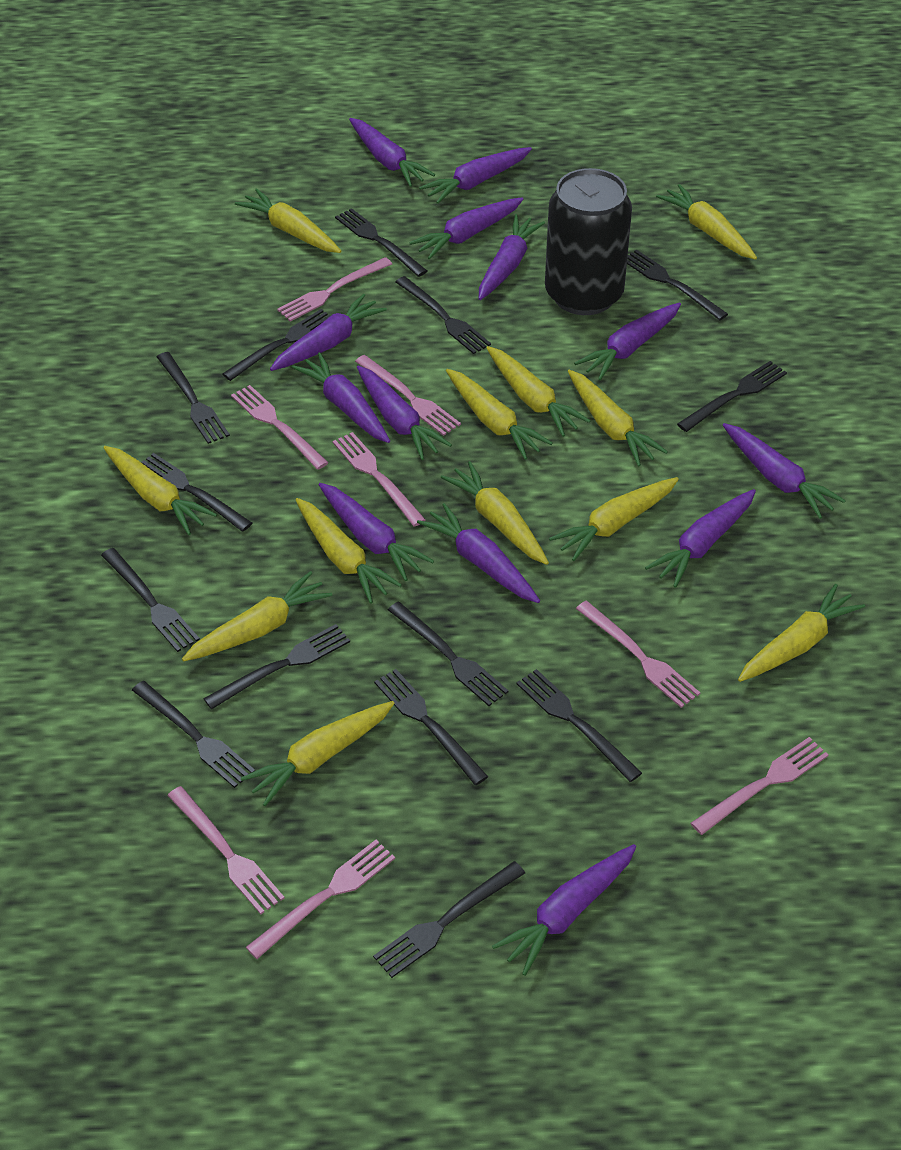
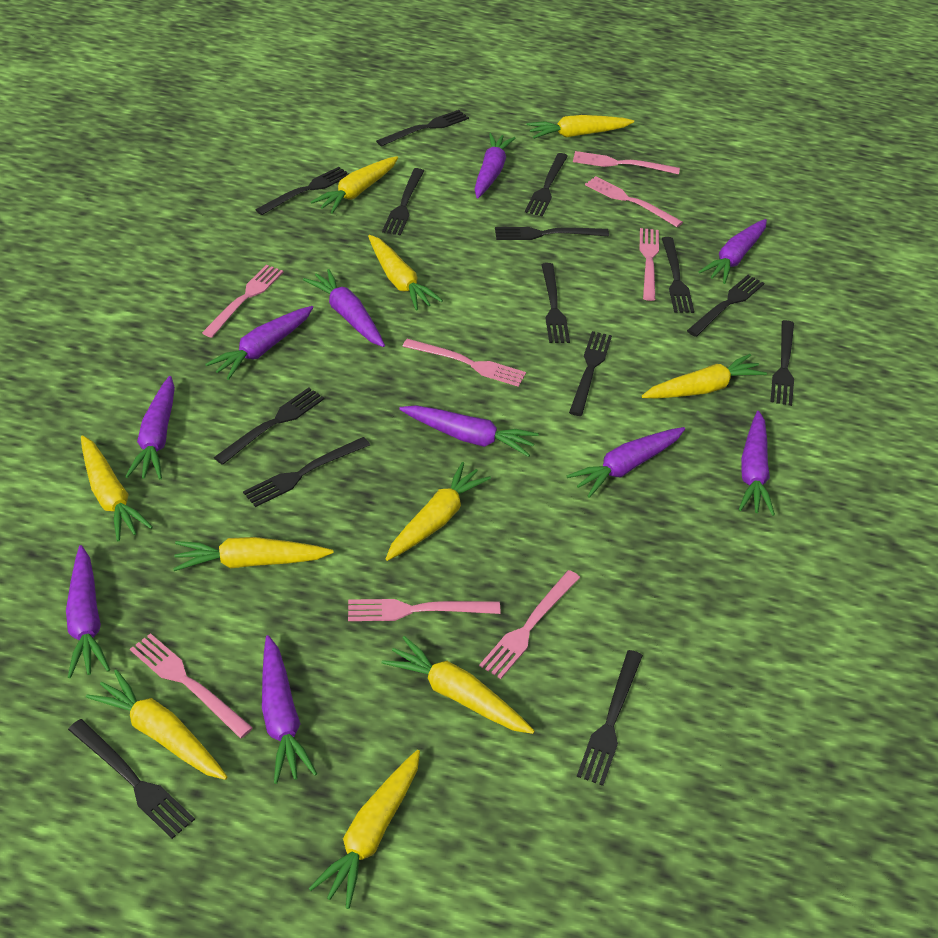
black can: [545,168,632,315] = 1 -> none = 0
purple carrot: [270,294,387,371] [291,352,390,443] [319,483,434,581] [349,118,435,187] [357,366,452,460] [409,197,523,260] [417,503,540,603] [419,147,532,204] [479,214,545,300] [492,844,636,976] [574,303,681,380] [645,489,756,588] [723,423,846,519] = 13 -> [66,545,110,678] [125,376,175,479] [205,306,313,380] [262,635,317,784] [303,269,385,347] [399,405,539,457] [474,133,516,198] [567,427,685,498] [699,219,767,284] [739,411,775,516] = 10
yellow carrot: [103,446,217,535] [182,571,332,661] [235,188,341,253] [241,701,395,806] [296,498,402,604] [441,461,549,565] [446,369,553,460] [486,346,591,437] [549,477,679,561] [568,370,668,467] [656,184,757,260] [738,584,866,682] = 12 -> [81,435,153,541] [86,669,228,780] [173,537,333,571] [309,750,420,909] [311,156,398,214] [368,235,443,311] [382,636,535,734] [386,462,491,561] [526,115,634,139] [642,354,767,399] = 10

